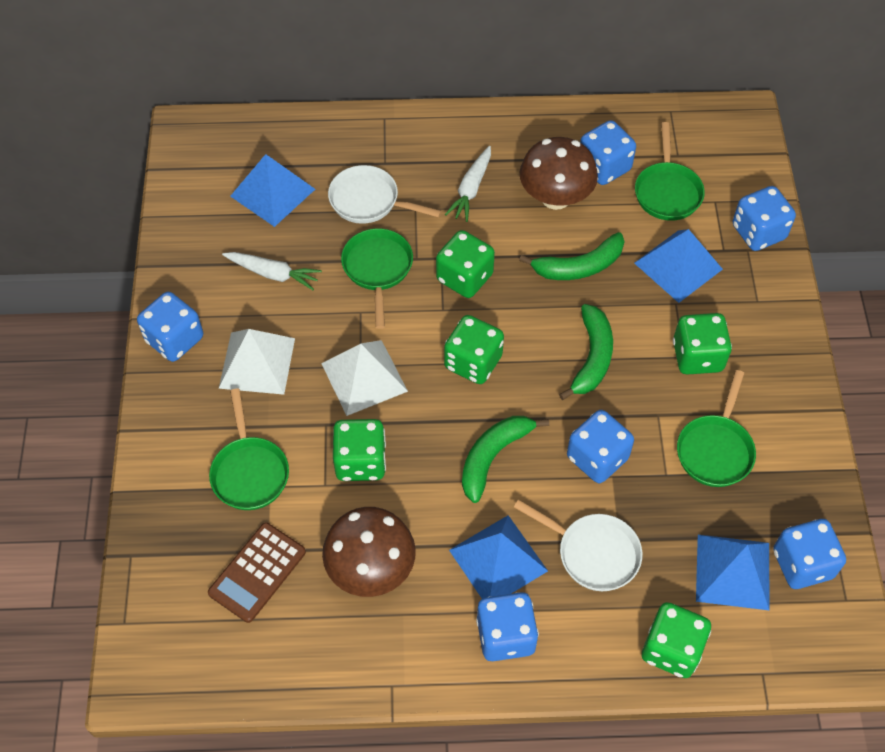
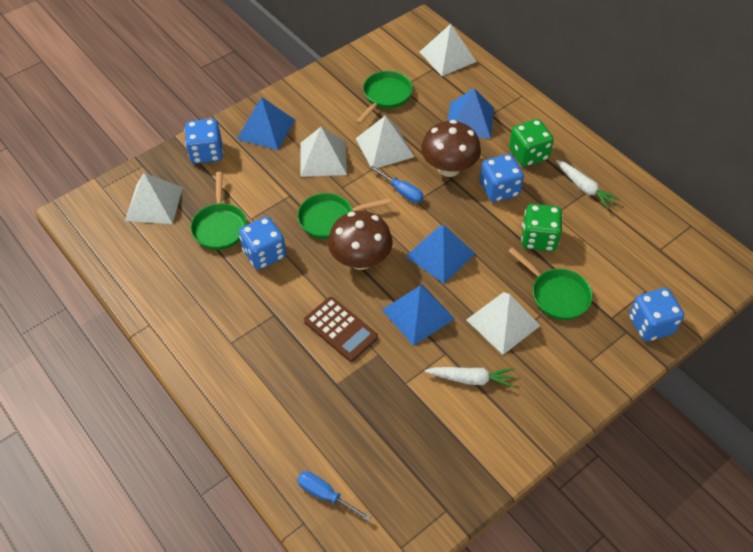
blue dice: [137,292,203,362] [476,592,539,661] [567,410,634,483] [580,120,636,185] [733,186,796,251] [773,519,846,589] = 6 -> [184,119,223,164] [239,216,286,270] [480,154,524,202] [629,288,684,341] = 4
blue screwdriver: none = 0 -> [297,471,371,521] [370,166,424,203] = 2
green banana: [462,416,549,503] [519,232,625,280] [559,304,613,400] = 3 -> none = 0
green dice: [333,419,386,481] [436,230,495,298] [444,315,504,384] [642,602,711,678] [673,313,732,375] = 5 -> [509,119,554,167] [521,204,563,251] = 2
white pan: [328,165,442,224] [514,499,643,591] = 2 -> none = 0
white pyramid: [219,329,295,395] [321,340,408,416] = 2 -> [125,173,183,224] [300,127,347,177] [355,116,414,168] [420,24,477,76] [466,292,541,355] = 5

